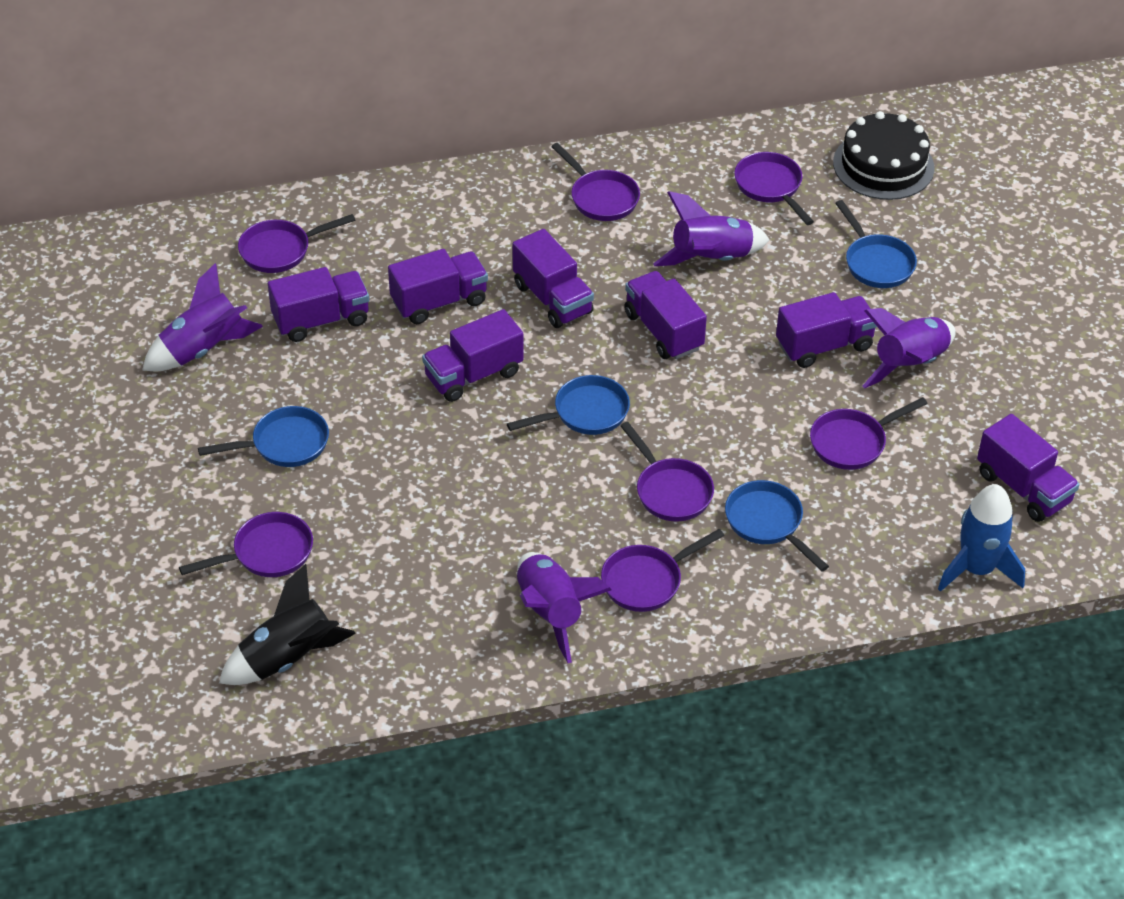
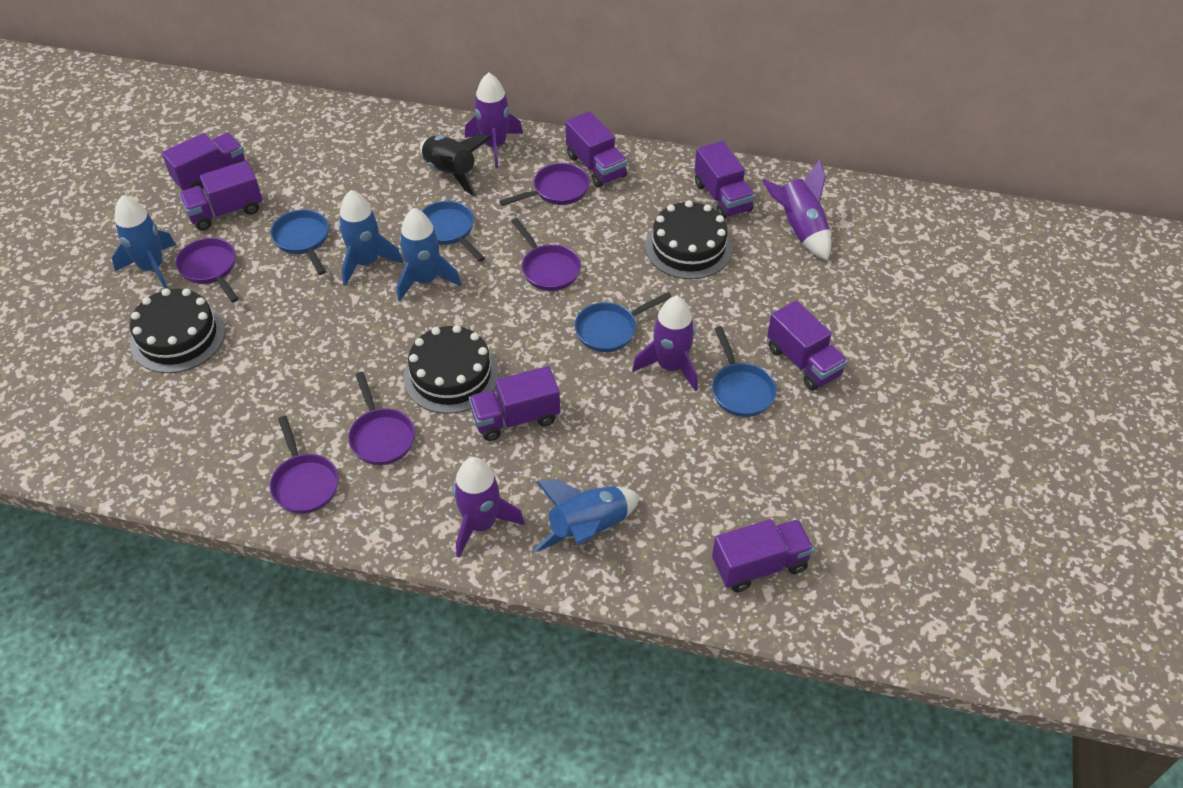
black cake: [833,111,935,200] = 1 -> [130,288,225,373] [403,325,499,414] [645,200,732,279] = 3
blue rocket: [938,484,1025,592] = 1 -> [112,195,176,289] [338,190,403,286] [397,208,461,302] [534,479,640,552] = 4
purple pan: [179,512,313,577] [238,214,355,273] [551,143,640,221] [601,529,724,612] [620,422,714,522] [734,152,814,225] [810,397,928,470] = 7 -> [176,238,239,302] [270,416,339,514] [348,372,415,465] [499,163,590,206] [511,218,581,291] = 5

